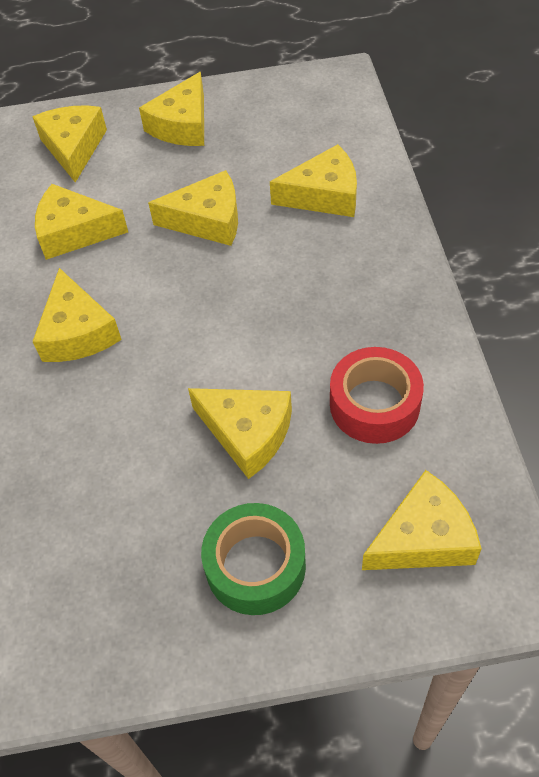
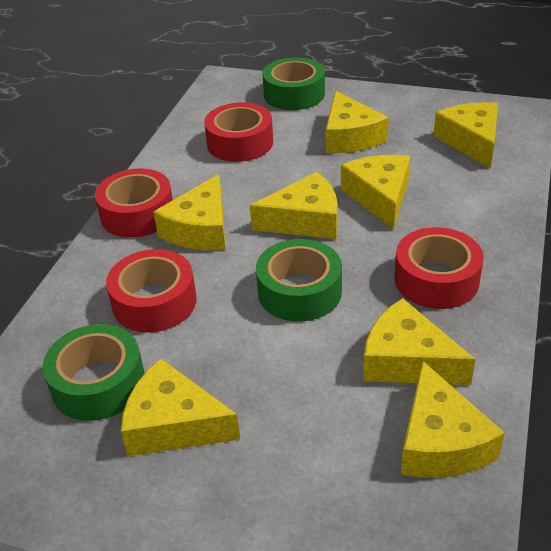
green tape: [201,503,306,615] = 1 -> [43,324,145,421] [256,239,342,322] [262,57,325,110] = 3
red tape: [330,347,424,444] = 1 -> [95,168,173,238] [106,249,196,333] [204,102,273,162] [394,227,484,309] = 4

